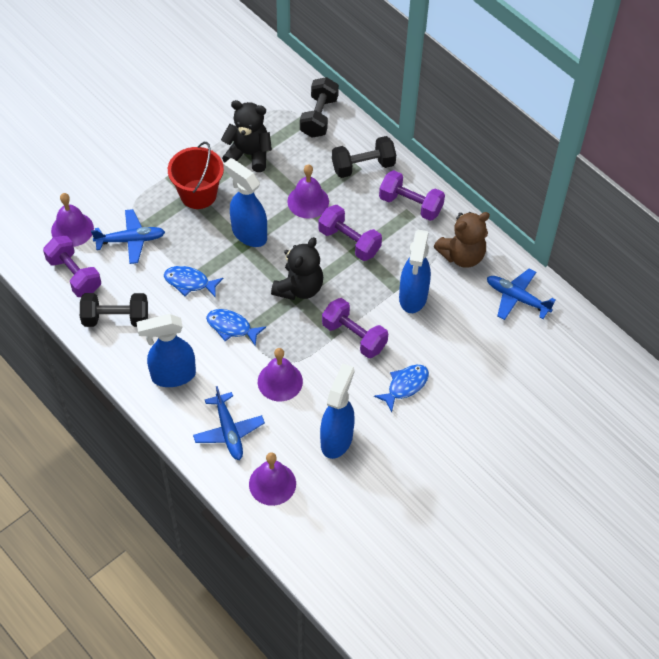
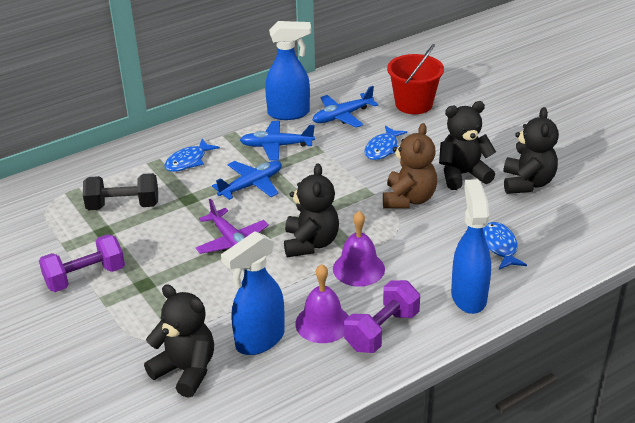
black dumbbell: [80,293,148,327] [300,77,339,138] [332,136,396,178] = 3 -> [83,173,158,210] = 1
black teddy bear: [221,100,272,172] [271,237,323,300] = 2 -> [144,284,214,398] [284,163,339,257] [439,101,496,190] [504,107,559,194] = 4
blue spray bottle: [136,314,196,387] [223,158,267,247] [320,364,355,459] [399,230,431,313] = 4 -> [221,231,285,355] [265,21,311,120] [451,179,491,314] = 3
purple bell: [51,193,94,247] [249,453,296,506] [258,348,303,401] [287,165,329,218] = 4 -> [295,264,349,343] [333,211,385,287] = 2
purple dumbbell: [43,236,101,297] [318,205,382,261] [322,298,388,358] [379,170,445,221] = 4 -> [39,234,125,292] [344,280,420,353] = 2
purple plane: none = 0 -> [196,199,269,254] = 1

